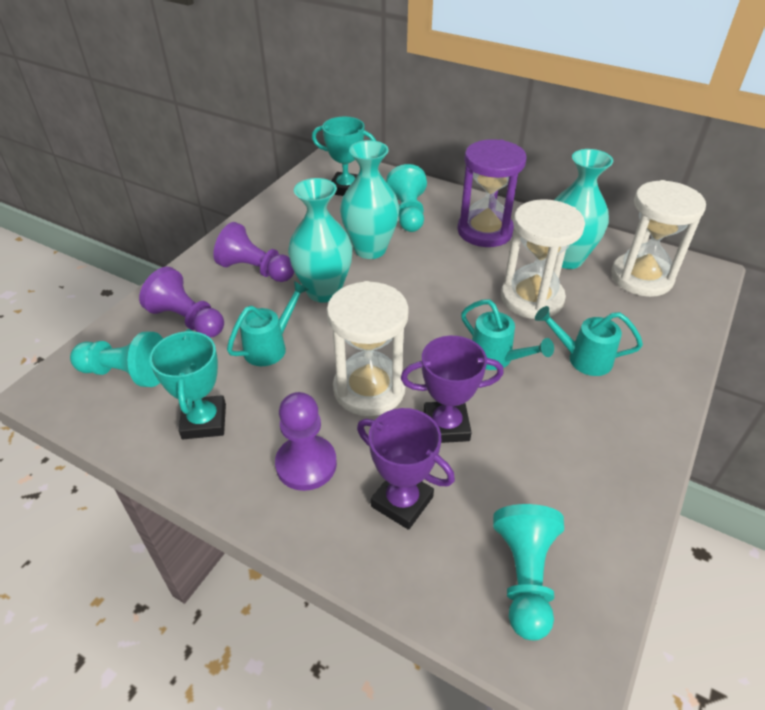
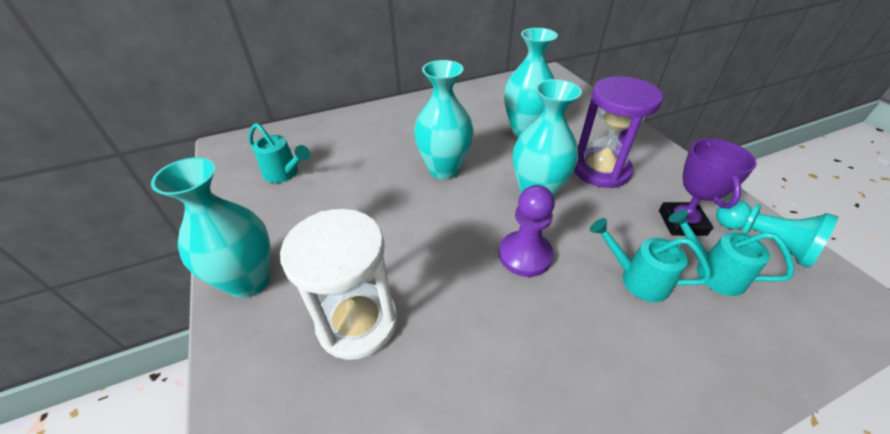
purple pawn: [139,267,224,337] [213,222,294,282] [275,392,337,491] = 3 -> [499,185,555,277] = 1
purple trophy: [357,408,455,530] [401,336,504,443] = 2 -> [659,138,756,236] = 1
turquoise pawn: [70,332,163,387] [386,164,427,232] [493,504,564,640] = 3 -> [716,200,838,268] = 1
turquoise trophy: [149,329,226,439] [312,117,376,196] = 2 -> none = 0
turquoise vase: [288,178,353,303] [340,140,399,259] [555,149,613,269] = 3 -> [151,157,270,298] [414,60,474,180] [504,28,558,137] [513,79,582,197] = 4
white hourglass: [327,281,409,416] [501,199,585,319] [611,180,706,297] = 3 -> [280,209,397,360] = 1

